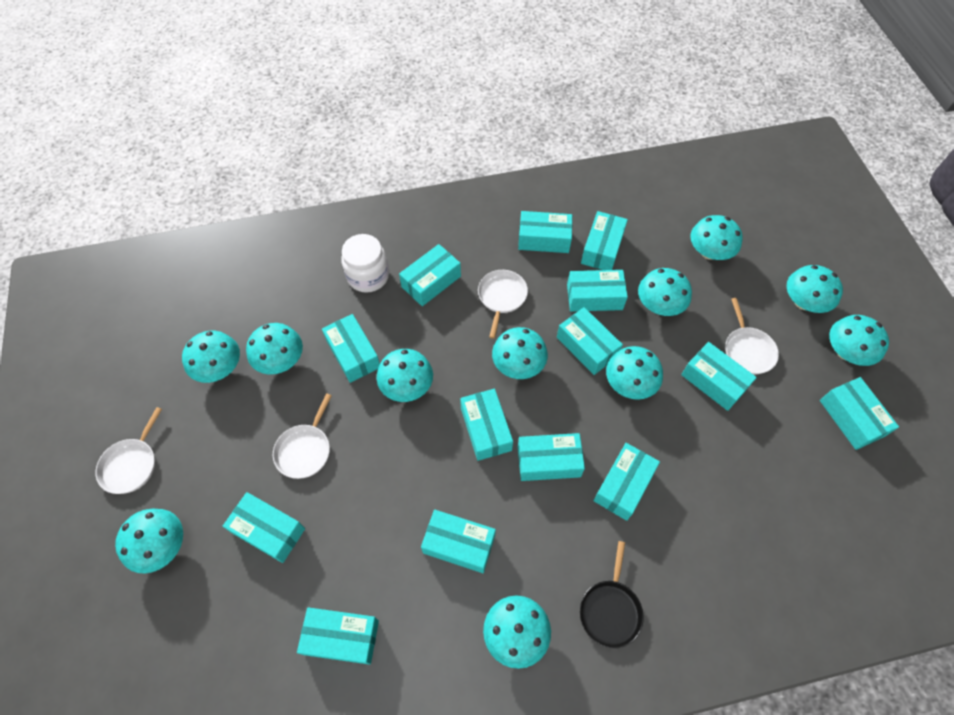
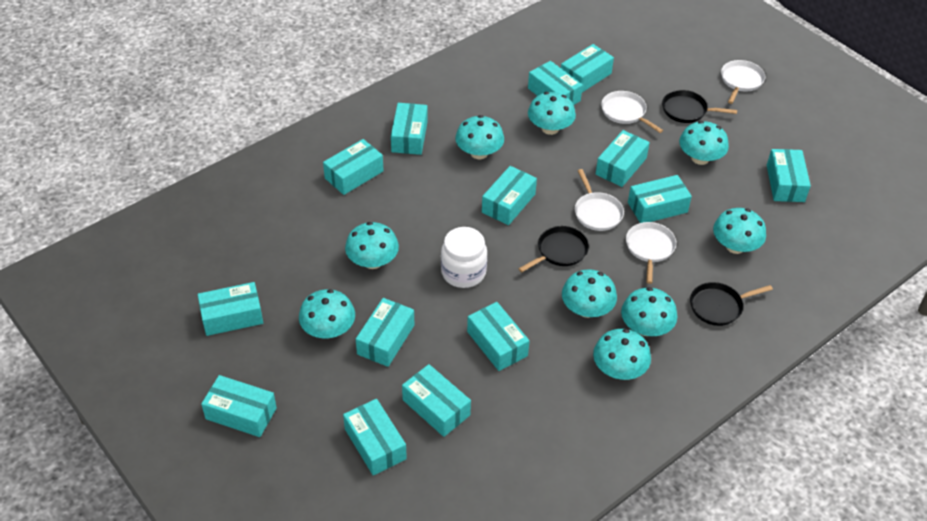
black pan: [580,541,644,648] = 1 -> [519,226,589,272] [662,90,737,123] [690,282,773,326] = 3
turquoise mushroom: [115,509,183,574] [182,331,240,383] [246,323,303,375] [377,349,433,402] [483,595,551,669] [492,327,548,379] [606,346,663,400] [638,268,692,316] [690,215,743,260] [786,265,843,313] [829,315,889,366] = 11 -> [299,289,355,338] [345,222,399,269] [455,115,504,160] [528,92,576,135] [562,269,617,318] [593,329,651,380] [621,287,677,336] [679,121,729,165] [713,208,766,254] = 9

